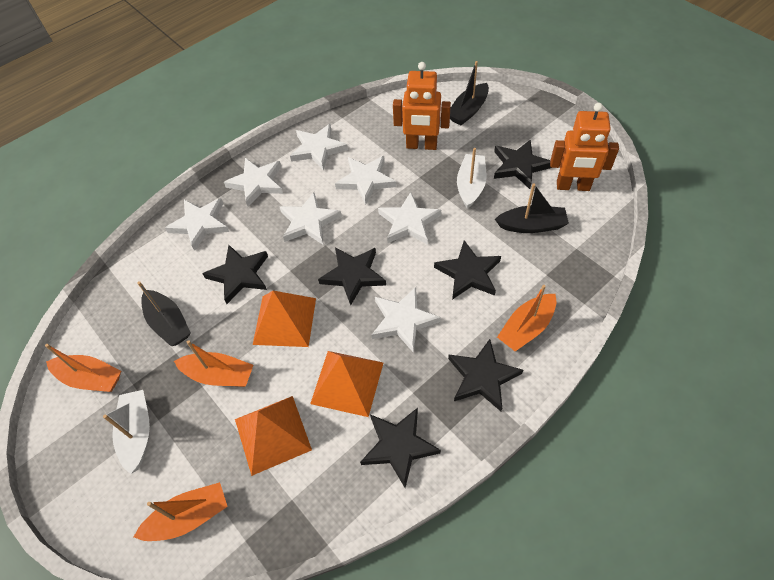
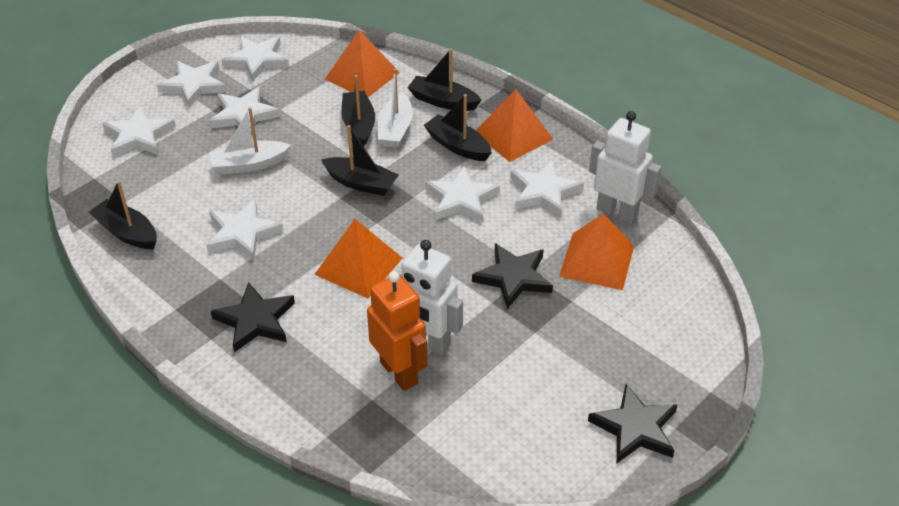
black boat: [137,281,191,346] [450,61,489,125] [495,183,569,233] = 3 -> [89,181,157,249] [321,125,399,196] [341,75,375,146] [408,49,481,111] [424,94,492,161] = 5
black star: [202,245,268,304] [318,247,386,305] [360,408,441,488] [434,240,501,300] [448,339,523,411] [494,139,551,189] = 6 -> [211,282,295,352] [472,243,553,309] [588,384,677,463] = 3
orange boat: [45,344,121,392] [134,482,228,541] [174,340,253,387] [497,285,557,351] = 4 -> none = 0
orange pyramid: [235,396,312,476] [253,291,316,347] [310,351,383,417] = 3 -> [314,219,402,298] [325,30,400,97] [476,89,553,162] [559,214,634,290] = 4
orange robot: [393,62,451,150] [550,103,619,191] = 2 -> [367,271,428,391] = 1
white robot: none = 0 -> [400,240,463,355] [589,111,662,224] = 2

